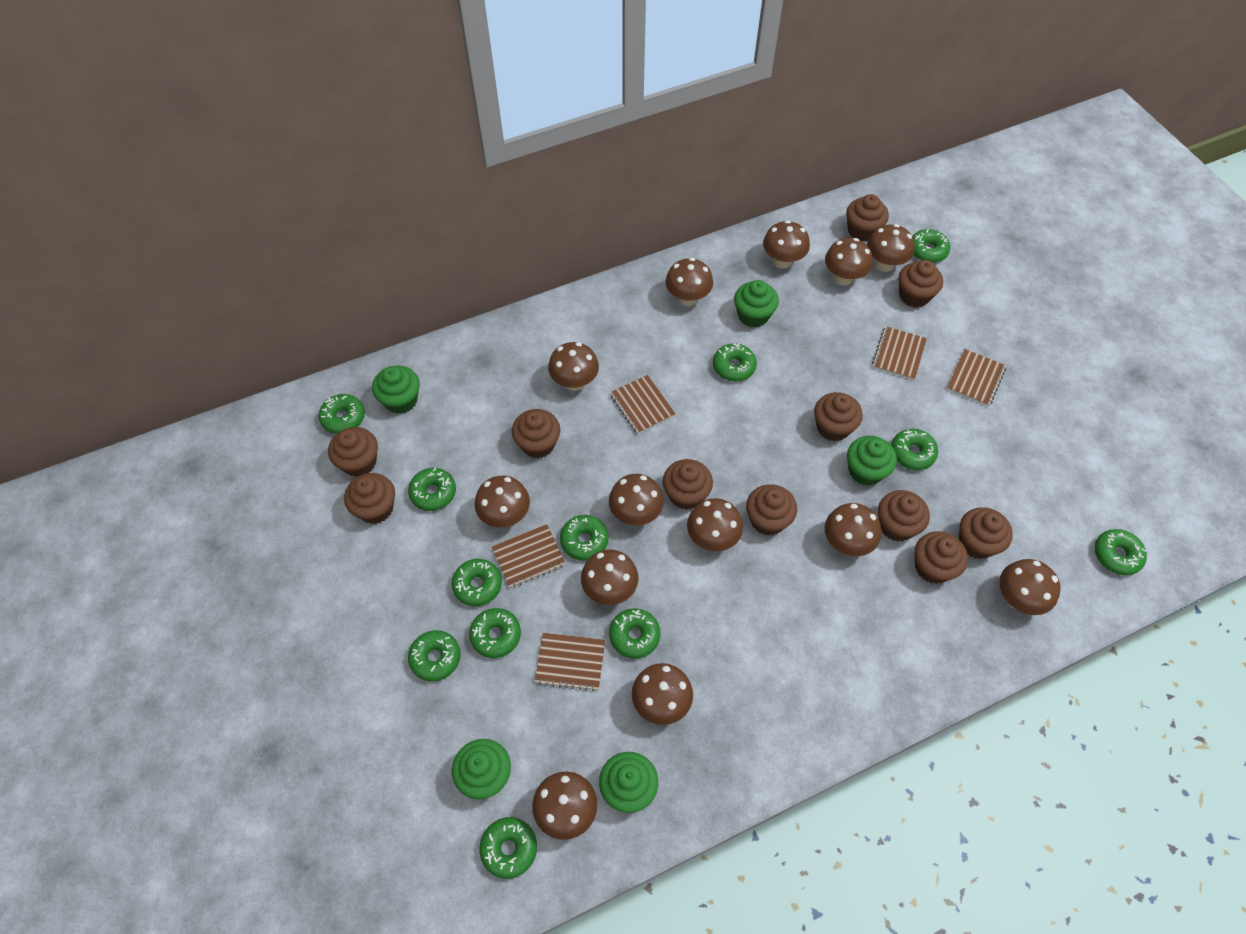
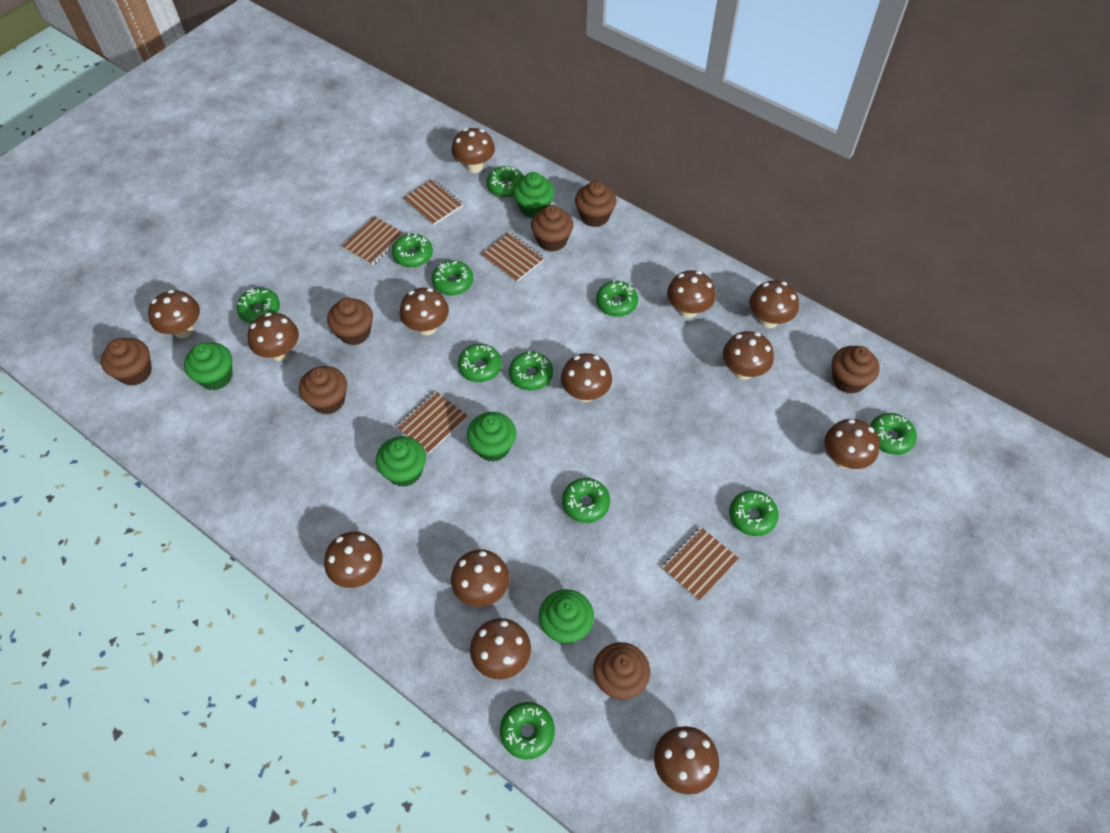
brown cupcake: [328,427,378,477] [344,473,395,524] [512,409,560,458] [663,459,713,510] [746,484,797,536] [814,392,863,441] [846,194,889,242] [878,490,930,542] [899,260,943,308] [914,531,968,584] [959,507,1013,559] = 11 -> [101,338,152,386] [299,366,347,414] [327,298,373,345] [531,205,573,252] [575,181,617,227] [593,642,650,699] [832,346,880,394] = 7
green donut: [319,394,365,434] [408,468,456,511] [408,630,461,682] [452,559,502,606] [469,608,521,658] [479,817,537,879] [560,515,609,560] [609,608,660,659] [713,343,757,381] [891,429,938,470] [913,229,950,263] [1094,529,1147,576] = 12 -> [237,288,280,324] [392,233,433,268] [432,260,473,295] [458,344,502,382] [487,166,524,198] [500,702,555,759] [509,351,553,391] [562,478,610,523] [596,280,638,317] [729,490,779,536] [870,413,917,455] = 11

